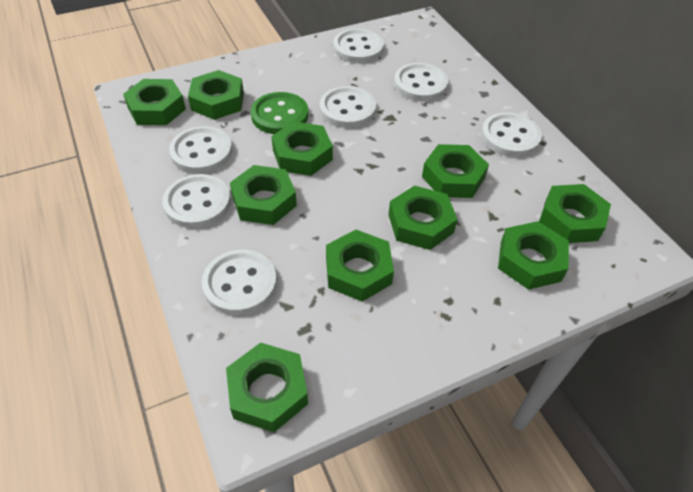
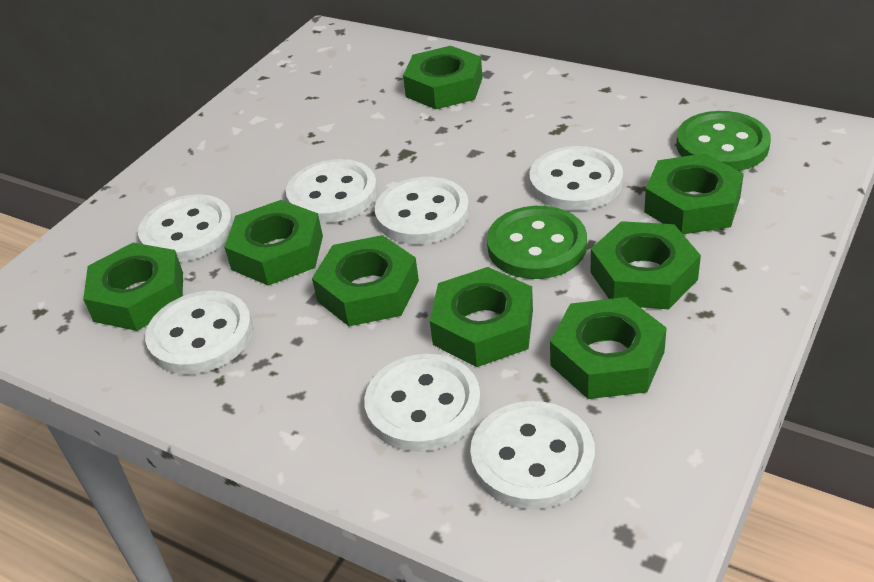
green button: [251,92,309,134] = 1 -> [487,206,587,279] [676,111,771,171] = 2
green nut: [123,79,186,125] [188,70,244,120] [226,343,308,432] [230,165,297,225] [271,121,333,176] [326,230,394,302] [388,185,458,250] [422,144,489,198] [498,221,569,290] [539,184,611,243] = 10 -> [83,243,183,331] [224,200,323,286] [312,235,419,326] [403,46,482,109] [430,267,533,367] [550,297,667,399] [591,221,701,309] [644,153,744,234] = 8

